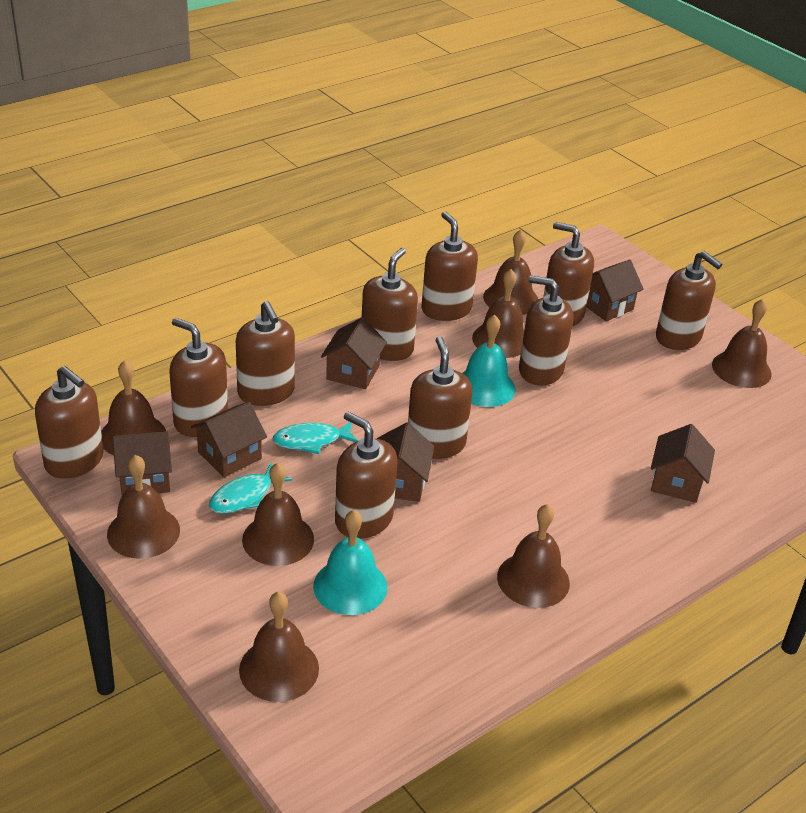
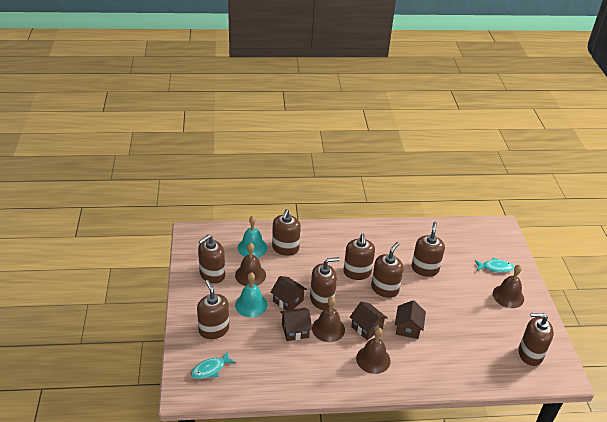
brown bell: [101,360,166,455] [107,455,180,559] [239,592,319,702] [242,463,314,566] [472,269,524,358] [483,230,538,315] [497,504,570,608] [712,299,772,388] = 8 -> [235,243,266,286] [312,297,345,342] [356,327,391,374] [493,264,524,308] = 4
brown house: [113,431,172,495] [191,402,267,477] [321,317,387,389] [377,423,434,502] [586,260,644,321] [651,424,715,503] = 6 -> [271,276,307,310] [280,308,312,341] [350,302,388,340] [395,300,426,339] = 4
brown soap dispenser: [35,366,104,479] [169,318,228,437] [236,301,295,406] [335,412,398,539] [362,248,418,361] [408,336,473,459] [422,211,478,321] [519,275,573,386] [543,222,594,326] [656,251,722,350] = 10 -> [197,280,229,339] [198,234,225,284] [272,209,301,256] [310,257,340,310] [343,234,375,280] [371,242,404,298] [412,222,445,277] [519,313,554,366] = 8

